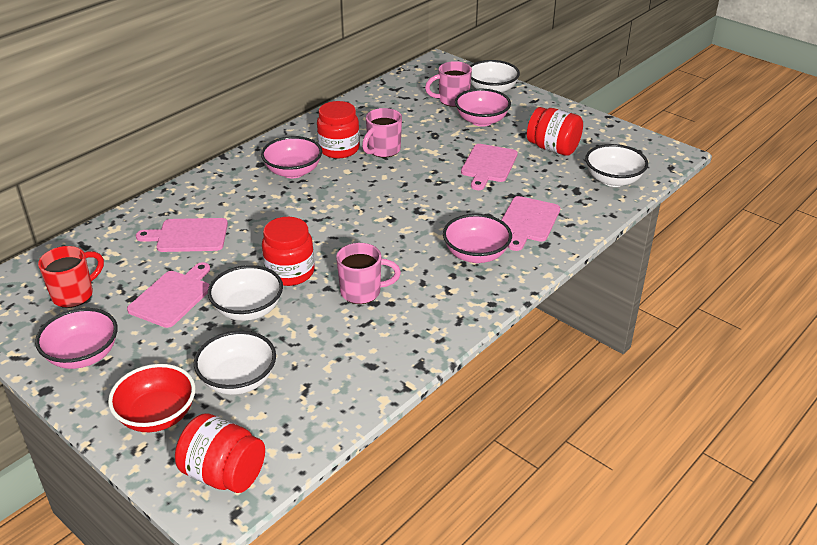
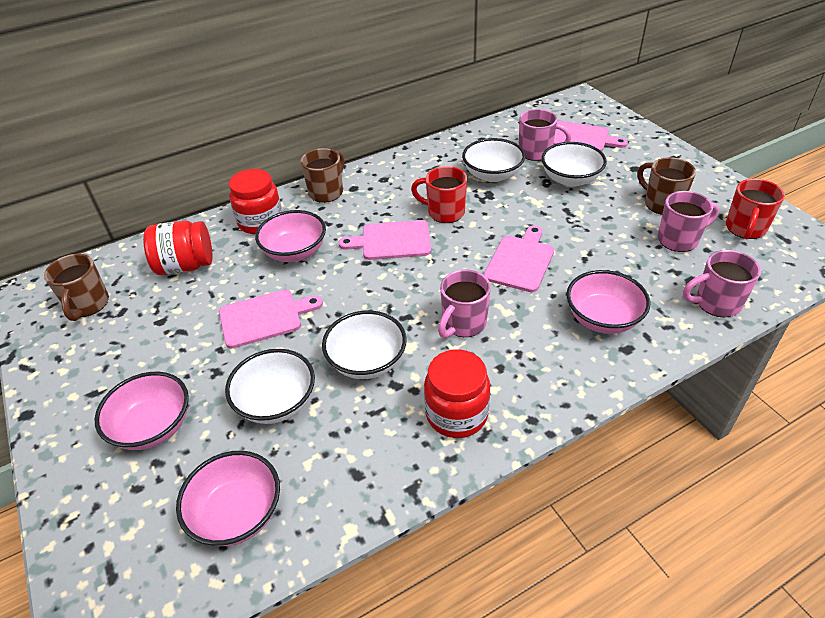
brown mug: none = 0 -> [44,254,109,321] [300,148,344,203] [637,157,696,215] = 3
pink mug: [336,243,401,304] [362,108,402,158] [425,61,472,107] = 3 -> [438,270,491,338] [519,109,571,161] [658,191,719,252] [683,250,761,318] = 4
red bowl: [108,364,195,432] = 1 -> none = 0
red jar: [175,413,265,493] [262,217,315,286] [317,101,360,158] [527,107,583,156] = 4 -> [143,221,212,275] [229,169,282,234] [424,349,490,438] = 3
red mug: [38,246,104,308] = 1 -> [411,166,467,223] [726,179,785,239] = 2

